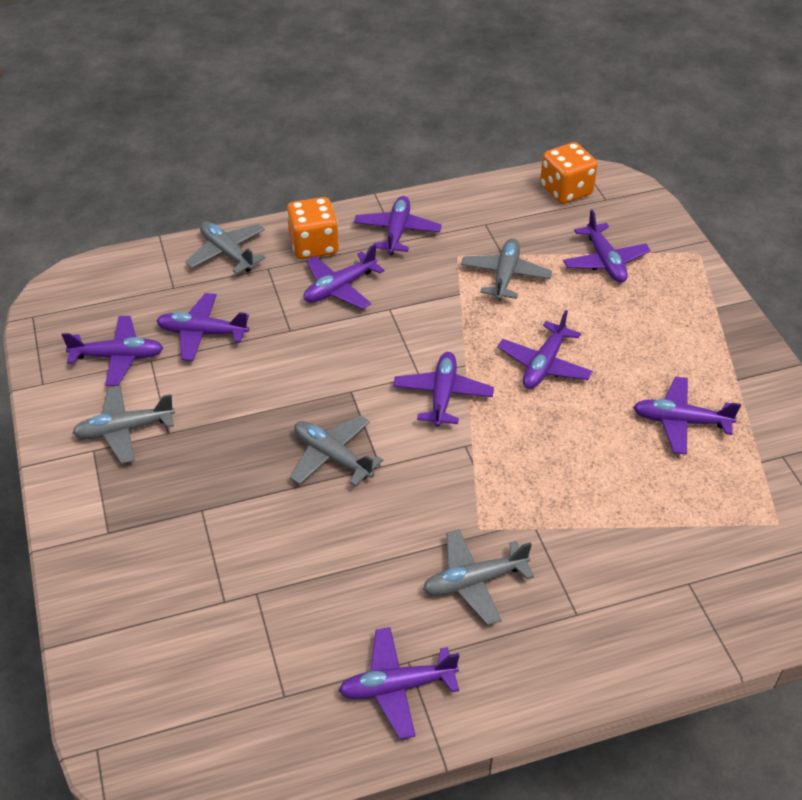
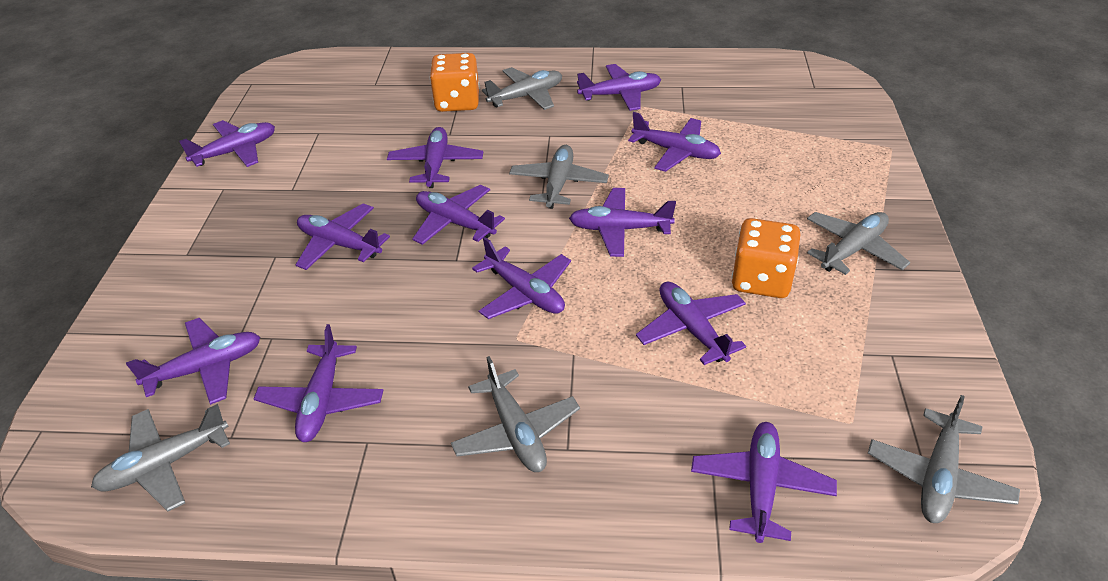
grey plane: [72,386,175,464] [185,222,266,274] [290,415,383,486] [423,529,534,625] [461,238,552,301] = 5 -> [91,404,230,512] [451,356,580,472] [482,67,562,110] [509,145,609,209] [807,212,910,275] [868,395,1020,523] = 6
purple plane: [62,316,163,386] [156,293,249,361] [304,244,384,309] [339,627,460,739] [354,196,442,255] [393,352,494,427] [498,310,593,389] [563,209,651,283] [633,377,741,455] = 9 -> [126,318,260,405] [179,120,275,167] [254,324,383,442] [295,203,390,270] [387,127,483,188] [412,185,505,245] [472,237,571,319] [569,188,676,257] [577,64,661,111] [628,112,721,172] [636,281,746,365] [691,422,837,543] = 12

